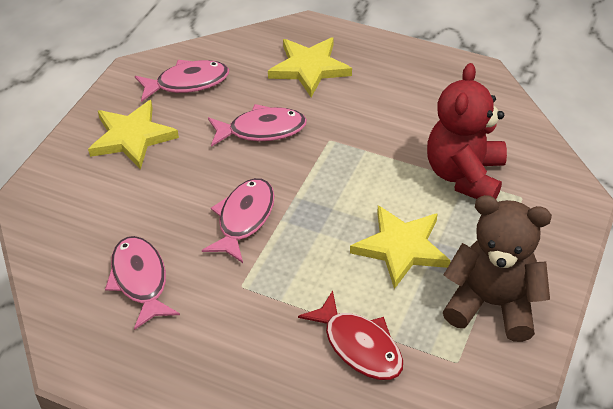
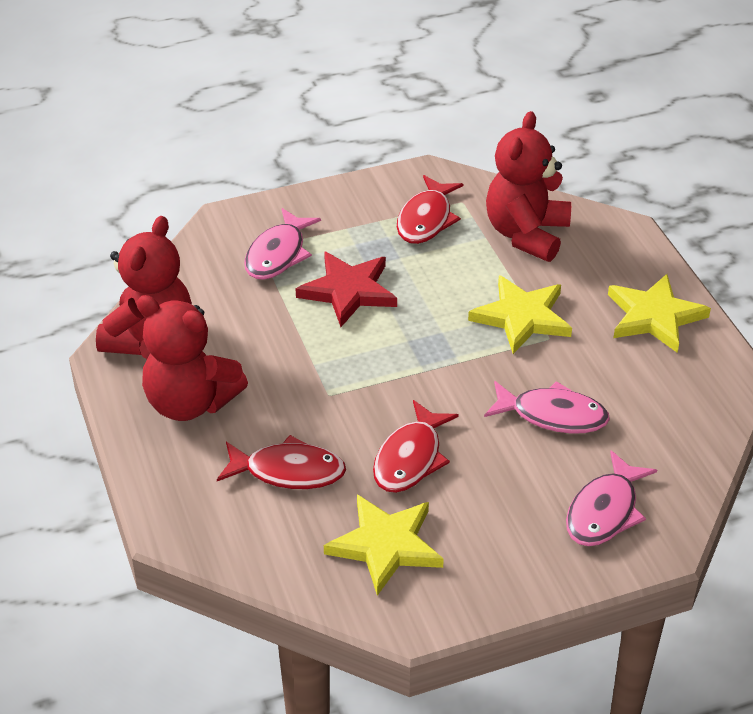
brown teddy bear: [443,195,552,342] = 1 -> none = 0
pink fish: [105,236,180,330] [135,60,229,102] [202,178,274,263] [208,104,307,147] = 4 -> [244,208,321,280] [484,381,610,434] [566,450,657,546] = 3
red fish: [298,290,403,380] = 1 -> [217,435,346,489] [373,400,459,493] [397,175,463,244] = 3
red star: none = 0 -> [296,251,397,327] = 1
red teddy bear: [427,63,507,199] = 1 -> [96,216,192,355] [136,295,248,421] [486,111,571,262] = 3

